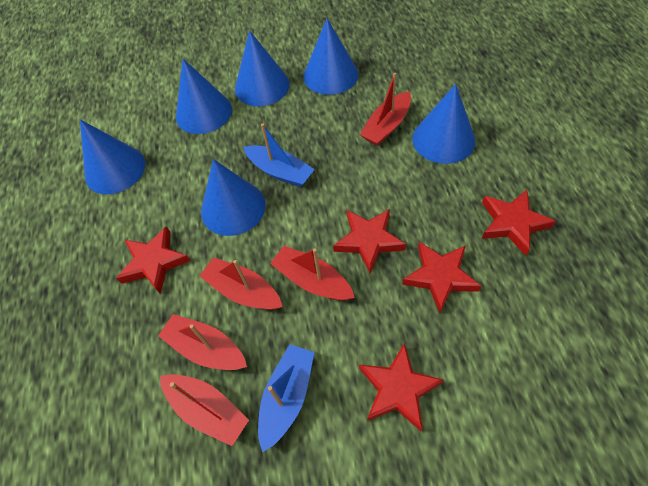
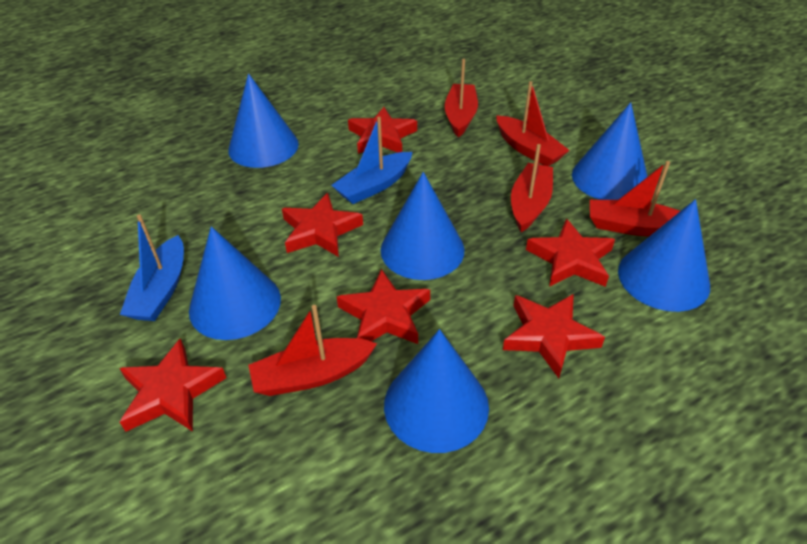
red star: [116,226,190,294] [333,209,406,273] [359,343,444,431] [402,242,482,313] [482,190,556,255] = 5 -> [119,338,226,432] [282,193,363,257] [337,269,430,344] [348,107,417,154] [503,294,605,378] [526,219,615,287] = 6

